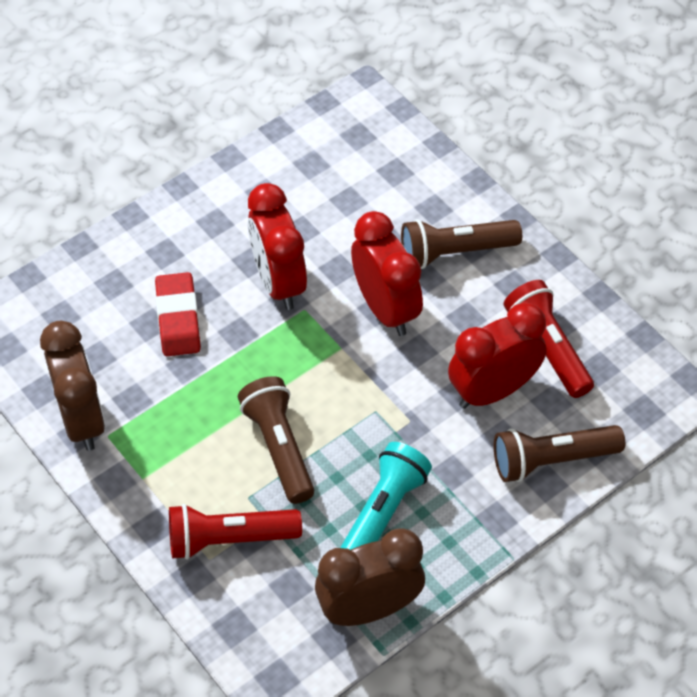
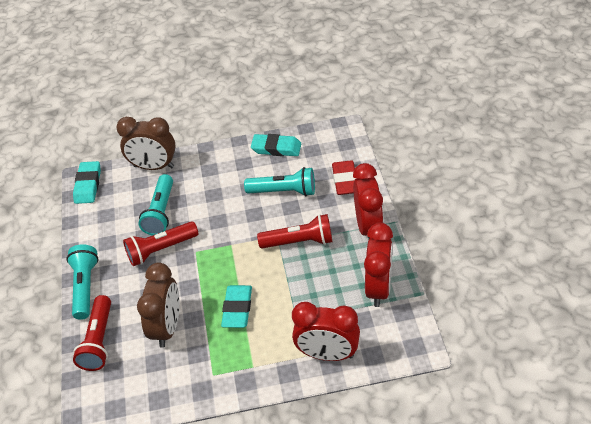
brown flashlight: [238,376,314,504] [401,219,522,269] [494,425,625,482] = 3 -> none = 0
red flashlight: [169,504,302,560] [504,280,594,398] = 2 -> [73,295,111,371] [123,221,198,266] [257,214,332,248] = 3
turquoise eraser: none = 0 -> [73,161,101,204] [221,285,252,328] [251,134,301,156] = 3
turquoise flashlight: [340,442,432,550] = 1 -> [66,244,99,320] [138,174,173,235] [244,167,315,196] = 3

